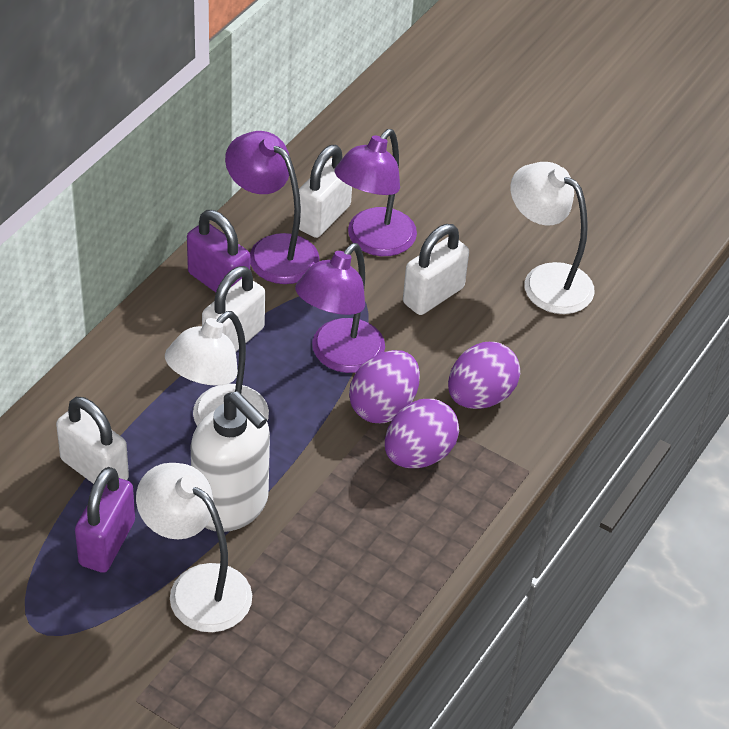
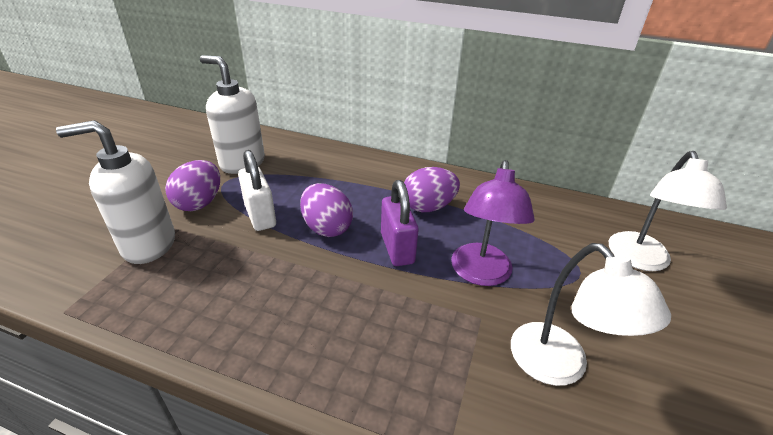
purple lamp: [225,131,320,284] [295,243,385,373] [334,129,417,256] = 3 -> [451,160,535,286] = 1
purple padlock: [75,467,135,573] [187,210,250,293] = 2 -> [381,180,419,266] = 1
white lamp: [136,463,252,632] [165,311,269,426] [510,162,595,314] = 3 -> [511,243,671,386] [609,151,727,271] = 2
white padlock: [56,397,129,484] [202,266,265,352] [299,145,352,238] [403,224,469,315] = 4 -> [238,150,276,231] = 1
white soap dispenser: [191,391,270,532] = 1 -> [56,120,175,264] [200,55,265,174] = 2

